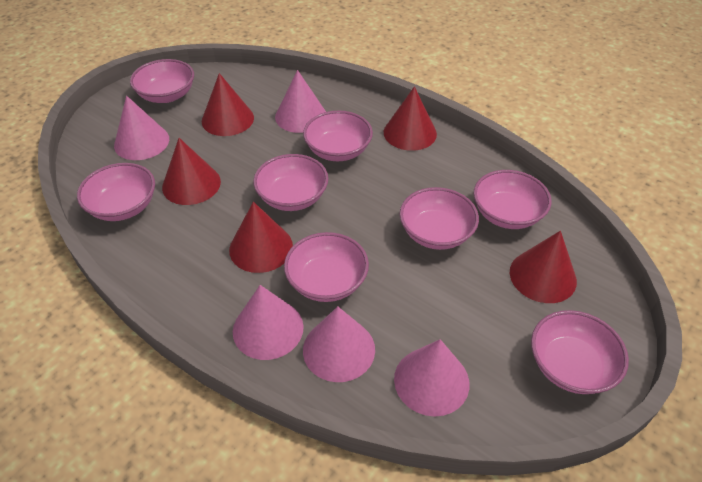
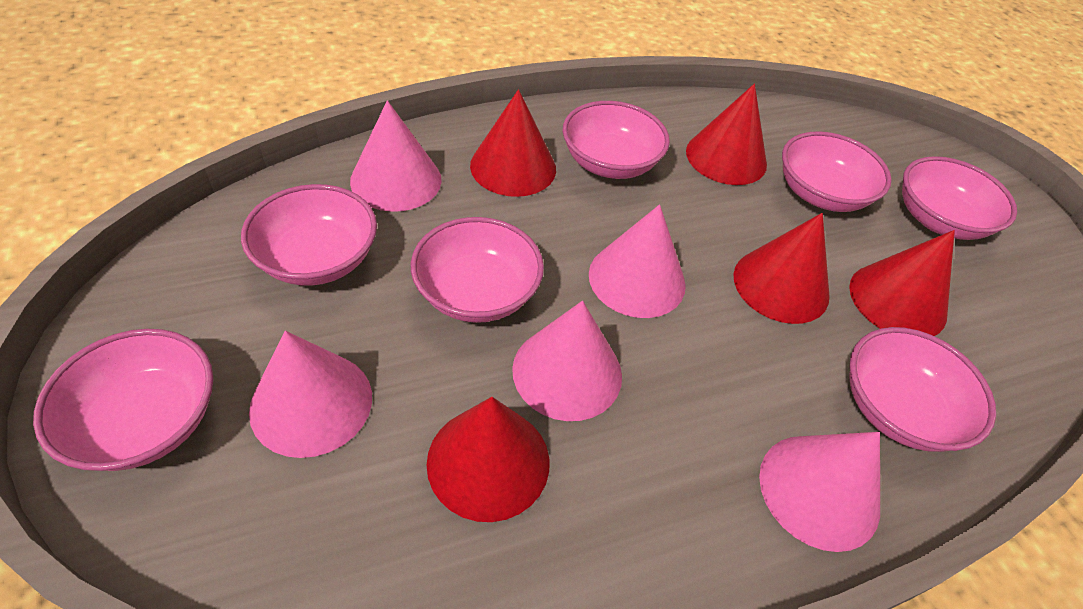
pink bowl: [77,163,155,221] [130,59,194,103] [253,154,329,211] [284,232,369,302] [303,111,373,161] [400,187,479,250] [474,170,552,229] [531,310,629,394] = 8 -> [33,329,213,471] [241,184,377,286] [411,217,544,323] [562,101,670,179] [782,131,892,212] [849,327,996,452] [902,156,1017,240] = 7

